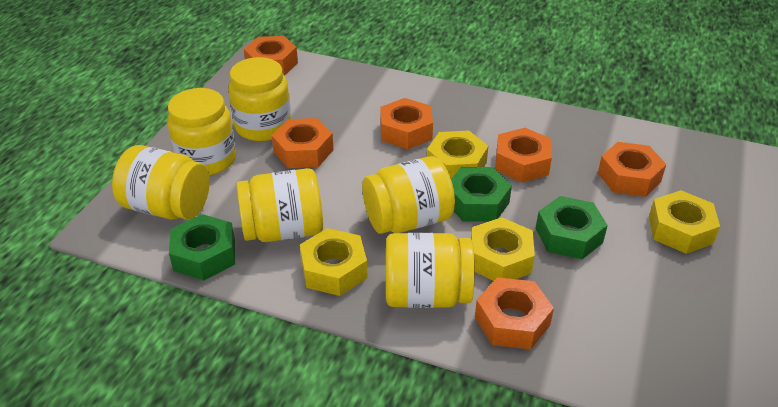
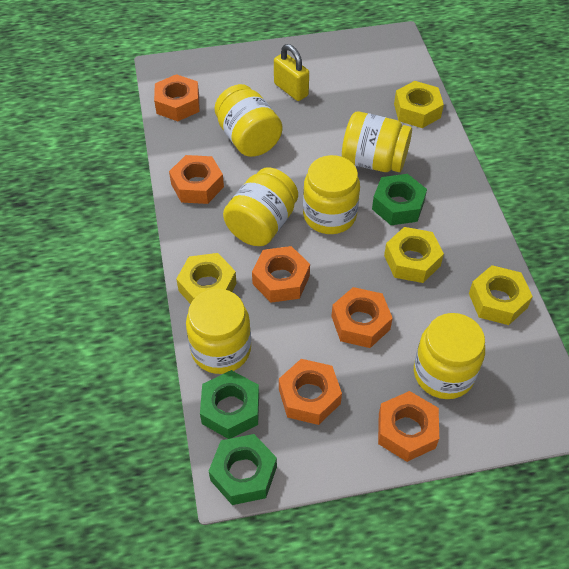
yellow padlock: none = 0 -> [274,44,309,101] = 1

